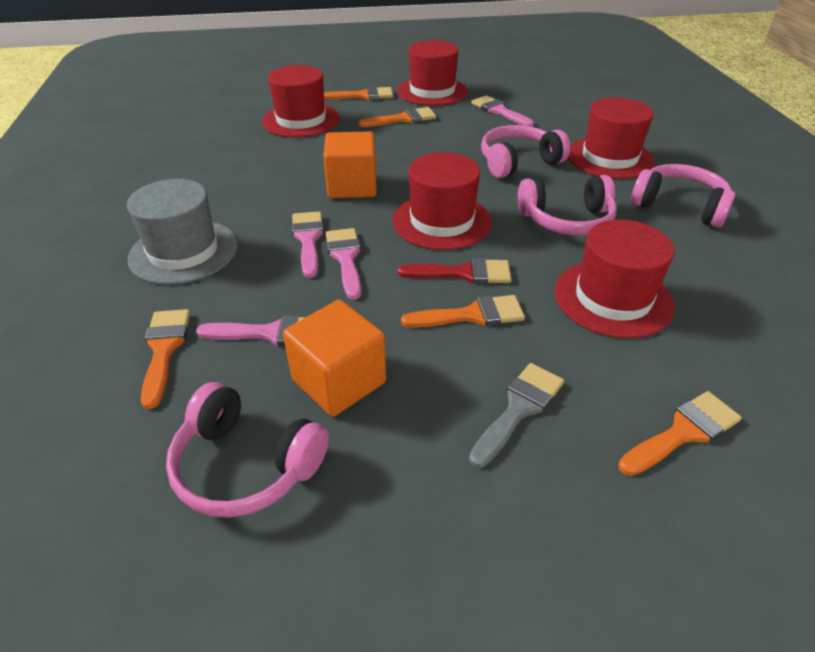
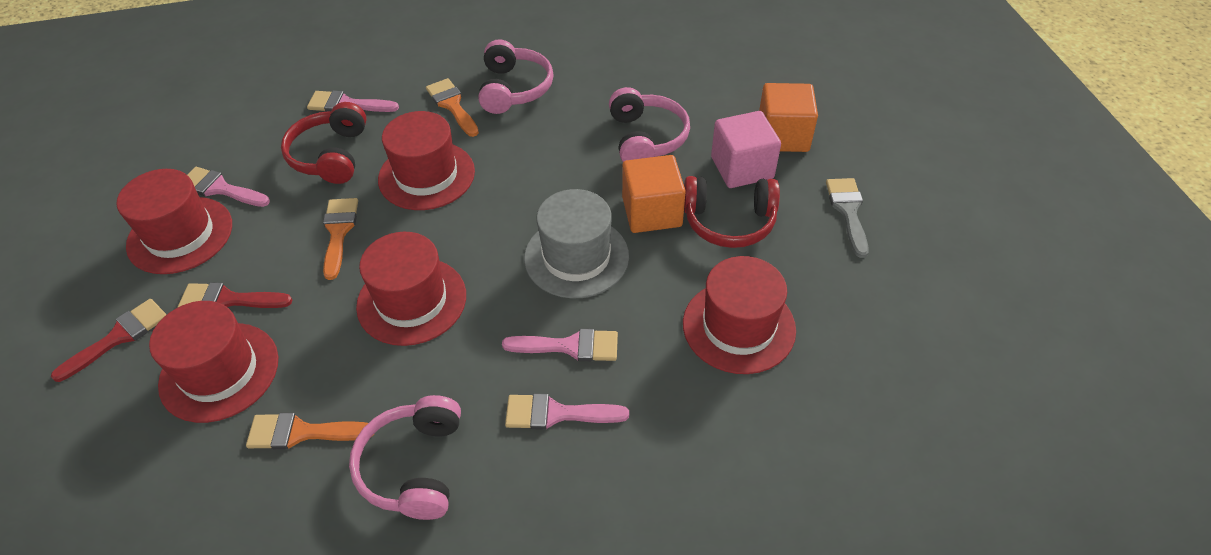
orange brush: [141,309,190,409] [324,86,393,100] [359,107,436,127] [401,295,525,328] [618,391,742,476] = 5 -> [246,413,375,449] [323,198,358,280] [426,78,479,137] = 3
pink cube: none = 0 -> [711,111,781,188] = 1
pink headphones: [166,382,329,518] [481,125,571,178] [518,175,617,235] [631,164,735,228] = 4 -> [349,395,461,520] [479,39,553,114] [609,87,690,162] = 3
red brush: [398,258,512,284] = 1 -> [51,299,167,382] [177,282,292,308] = 2
red headphones: none = 0 -> [281,102,367,184] [684,176,780,248] = 2

